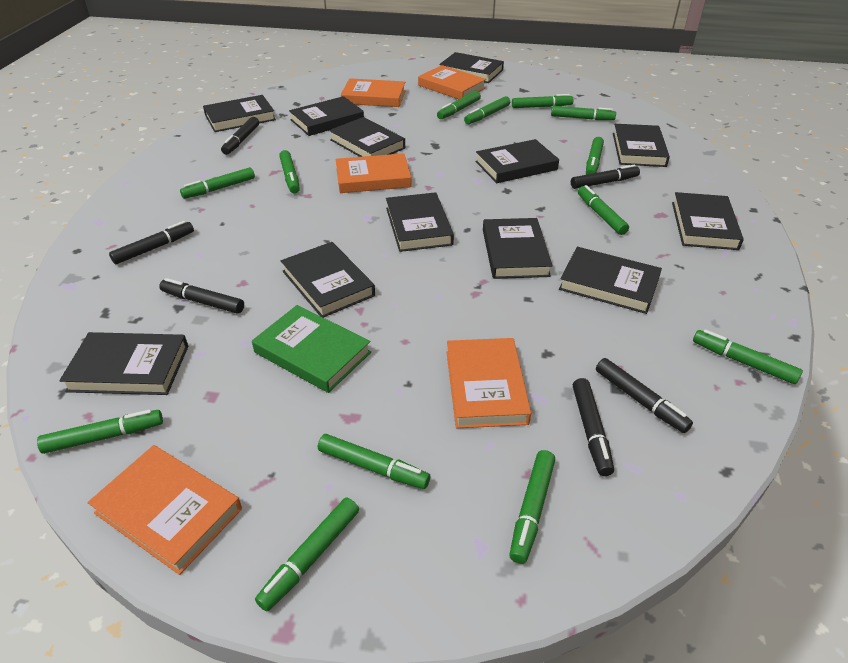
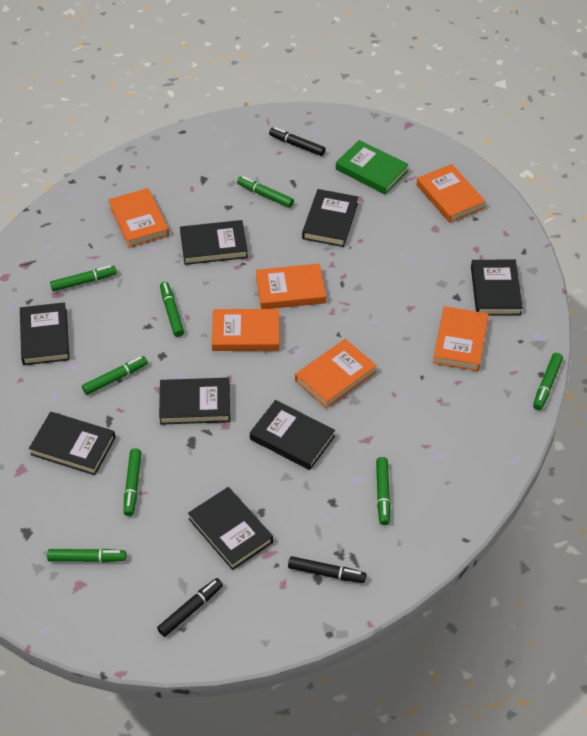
black book: [59,332,188,395] [203,95,276,132] [281,242,375,318] [289,96,364,136] [329,117,405,157] [386,192,454,252] [439,52,504,83] [475,139,559,183] [483,218,553,279] [559,247,662,314] [613,124,670,167] [672,192,744,250] = 12 -> [20,302,70,365] [29,412,115,475] [159,378,230,425] [180,220,248,265] [188,487,273,570] [250,400,335,470] [302,189,358,247] [471,260,523,316] = 8
black marker: [109,221,194,264] [159,278,244,314] [221,117,259,155] [571,164,640,189] [573,378,614,476] [596,358,693,433] = 6 -> [157,578,223,637] [269,127,326,156] [288,556,366,583] = 3
green marker: [37,409,163,454] [180,167,255,199] [255,498,359,611] [279,150,300,194] [318,434,430,489] [437,91,481,119] [464,96,510,124] [509,450,555,564] [512,94,573,108] [551,106,616,120] [578,185,629,235] [586,137,604,175] [693,329,803,384] = 13 -> [47,549,126,562] [50,265,117,291] [82,356,148,395] [124,448,142,516] [160,282,184,337] [237,176,294,208] [376,457,391,525] [533,353,563,410] = 8
orange book: [88,445,242,575] [336,153,412,193] [341,78,406,107] [418,65,486,99] [447,338,531,428] = 5 -> [109,188,169,248] [212,309,279,351] [256,264,326,309] [295,339,377,409] [417,164,486,223] [433,306,489,371] = 6

